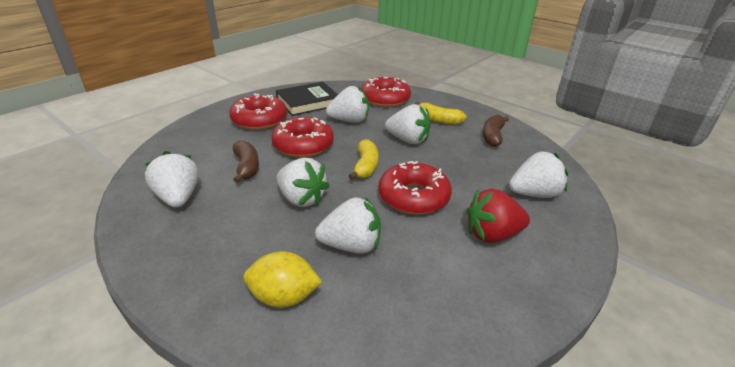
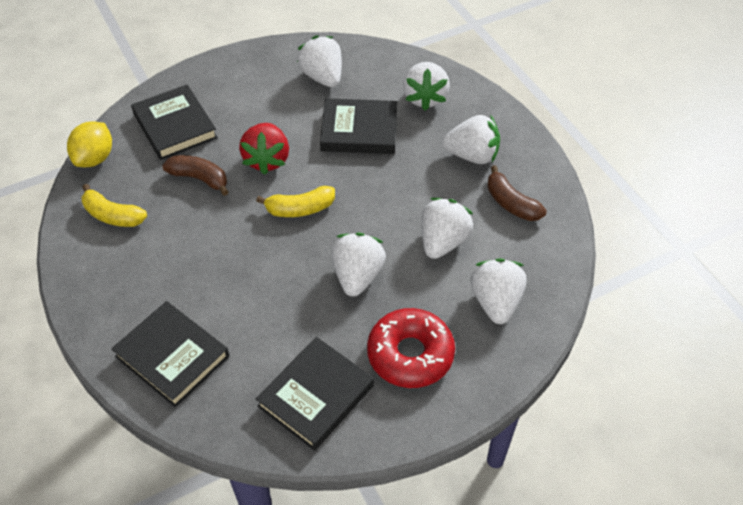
black book: [276,82,338,116] = 1 -> [111,301,229,407] [131,84,218,160] [256,337,374,451] [320,98,397,154] = 4
red donut: [229,93,287,130] [271,117,334,157] [361,77,411,107] [378,161,452,215] = 4 -> [367,308,455,388] = 1

